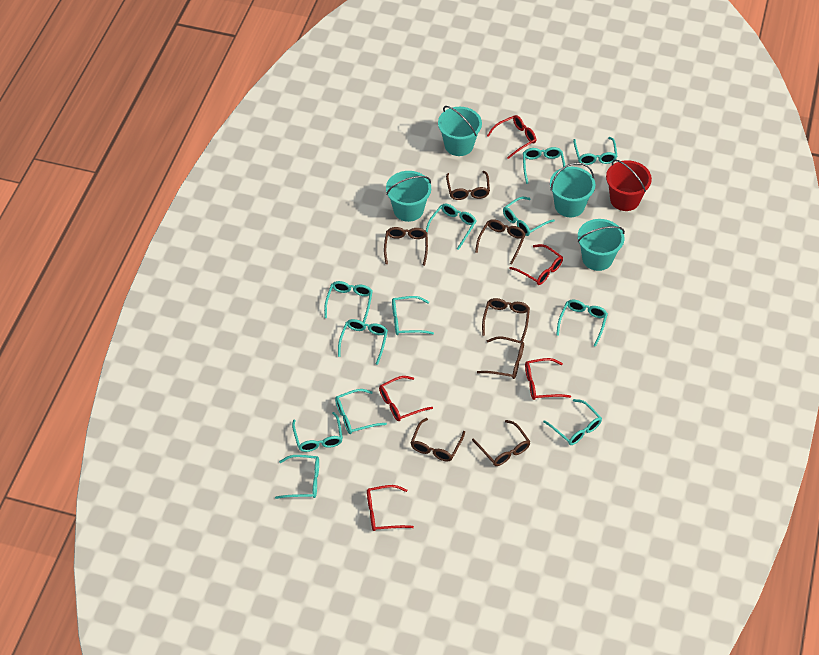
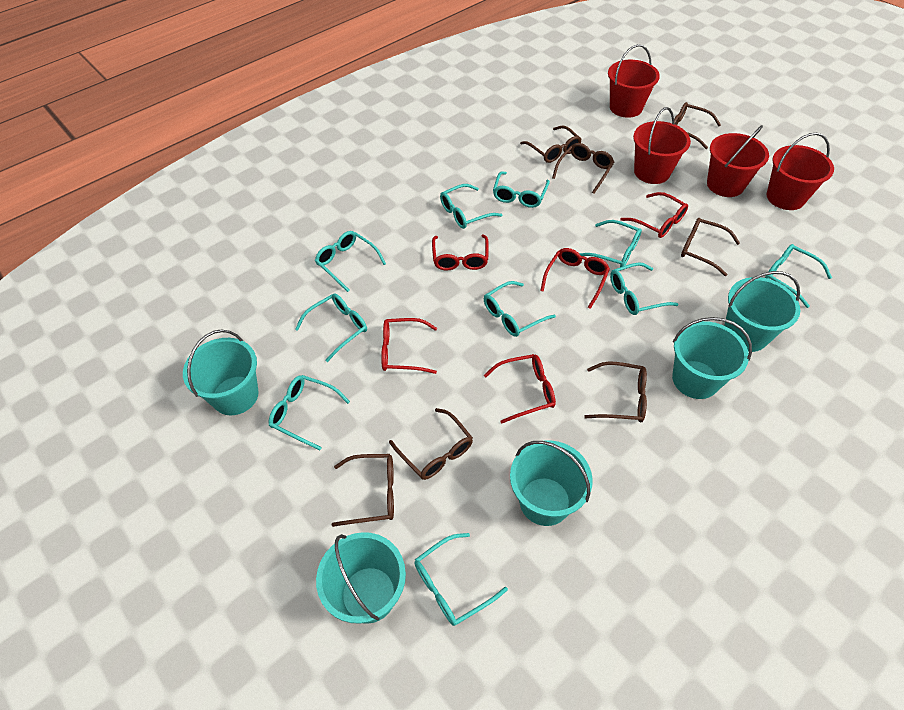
red bucket: [606,160,652,211] = 1 -> [608,44,660,118] [633,107,691,184] [707,125,769,197] [767,133,834,210] = 4
turquoise bucket: [386,171,431,222] [438,106,482,156] [550,162,595,217] [578,219,625,271] = 4 -> [183,329,259,415] [316,532,406,624] [510,440,593,526] [672,317,752,399] [724,271,800,352] = 5
turquoise glasses: [275,455,319,499] [292,412,343,452] [324,281,373,324] [335,389,387,434] [338,319,388,365] [392,296,434,335] [426,204,477,250] [503,197,555,236] [523,147,565,184] [543,399,602,445] [556,300,608,347] [573,137,617,165] = 12 -> [268,375,350,450] [295,293,367,362] [315,231,386,292] [414,533,508,626] [440,184,502,229] [484,281,556,337] [493,171,550,208] [579,220,642,267] [610,262,678,315] [765,244,832,308] = 10

